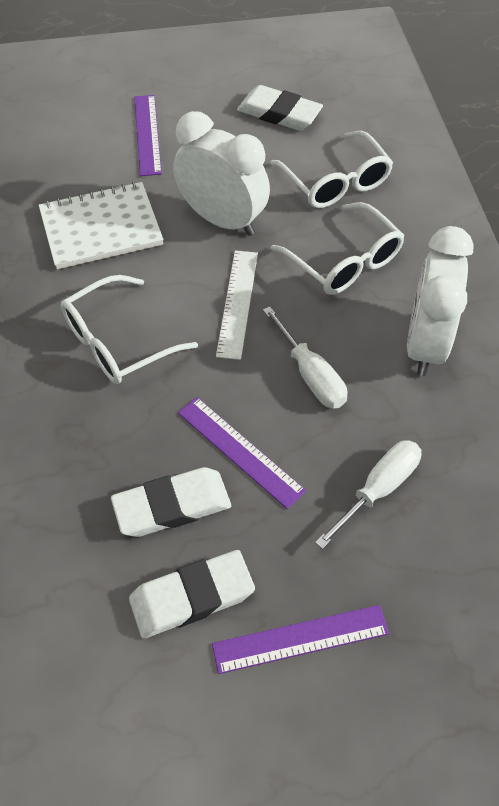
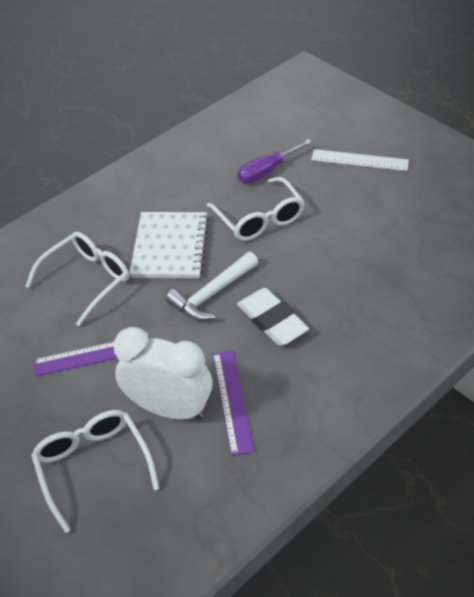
purple ruler: [134,95,162,176] [178,397,306,509] [212,605,389,674] = 3 -> [33,336,149,376] [213,350,254,456] = 2
purple screwdriver: none = 0 -> [237,139,312,183] = 1
white clock: [173,111,270,236] [407,226,474,376] = 2 -> [114,327,212,420] = 1
white eraser: [111,467,231,537] [129,550,255,639] [237,85,323,131] = 3 -> [237,288,309,346] = 1
white hammer: none = 0 -> [166,252,258,321] = 1
white screwdriver: [263,307,347,409] [315,440,422,549] = 2 -> none = 0

